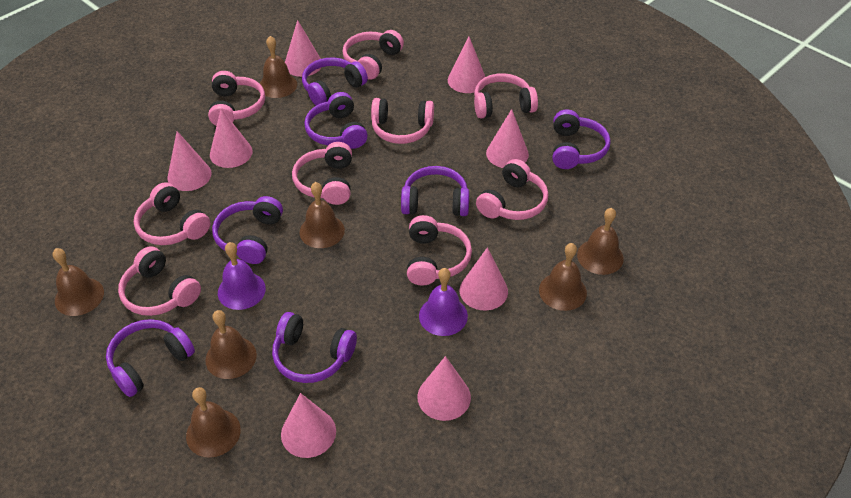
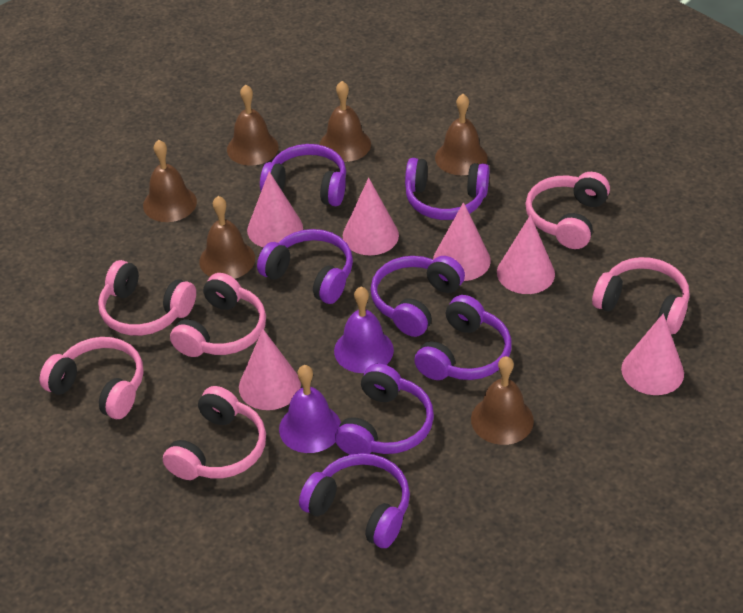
brown bell: [52,248,104,316] [186,387,241,458] [205,310,257,379] [259,36,297,98] [299,182,345,248] [539,243,587,311] [577,208,624,275] = 7 -> [143,140,197,222] [199,196,255,279] [227,84,279,166] [320,81,371,162] [435,94,488,175] [471,356,534,445] = 6
pink cone: [168,131,212,191] [210,109,252,168] [281,393,336,458] [285,20,322,77] [417,356,471,421] [448,37,485,93] [460,247,508,310] [486,109,529,168] = 8 -> [239,329,301,410] [247,171,303,248] [343,178,399,255] [433,202,491,281] [497,215,555,294] [621,313,684,395] = 6
pink headphones: [118,246,201,316] [134,182,210,245] [208,71,265,126] [292,142,352,205] [342,30,404,80] [371,98,434,144] [407,215,472,286] [474,73,538,118] [476,159,548,220] = 9 -> [40,337,143,419] [98,260,196,336] [163,386,266,480] [170,273,266,357] [525,172,610,249] [592,257,690,334] = 6

